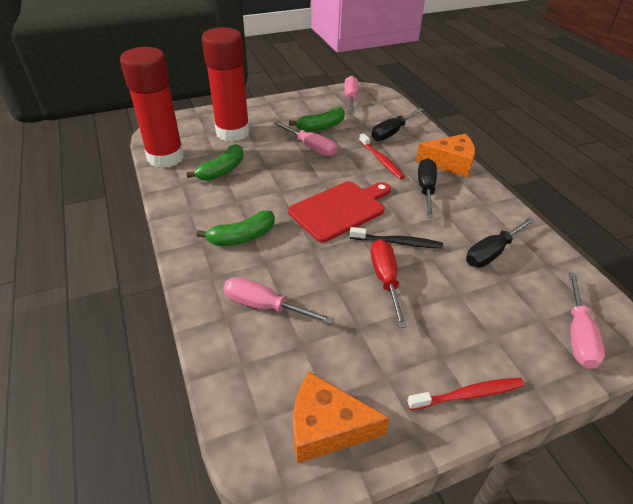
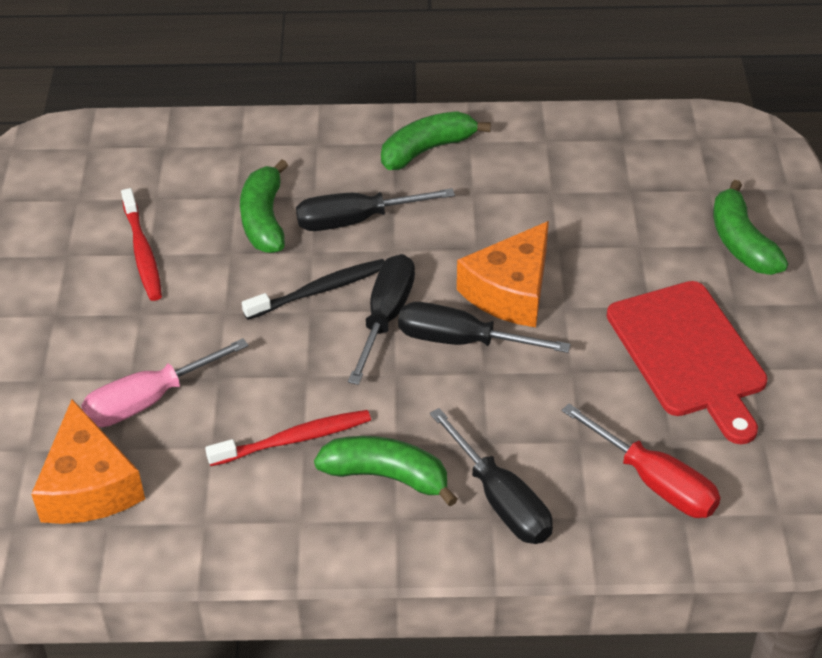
black screwdriver: [372,108,423,141] [418,158,437,218] [466,217,535,268] = 3 -> [296,188,455,231] [348,254,415,385] [398,302,570,353] [430,408,553,544] = 4
green banana: [186,144,244,181] [196,210,275,246] [289,107,345,132] = 3 -> [240,159,288,253] [314,436,458,506] [381,111,491,170] [713,180,788,275] = 4
pink screwdriver: [223,277,334,324] [273,122,337,157] [344,76,358,114] [569,272,605,369] = 4 -> [81,338,249,427] = 1
red glue stick: [120,47,184,168] [202,27,250,142] = 2 -> none = 0

